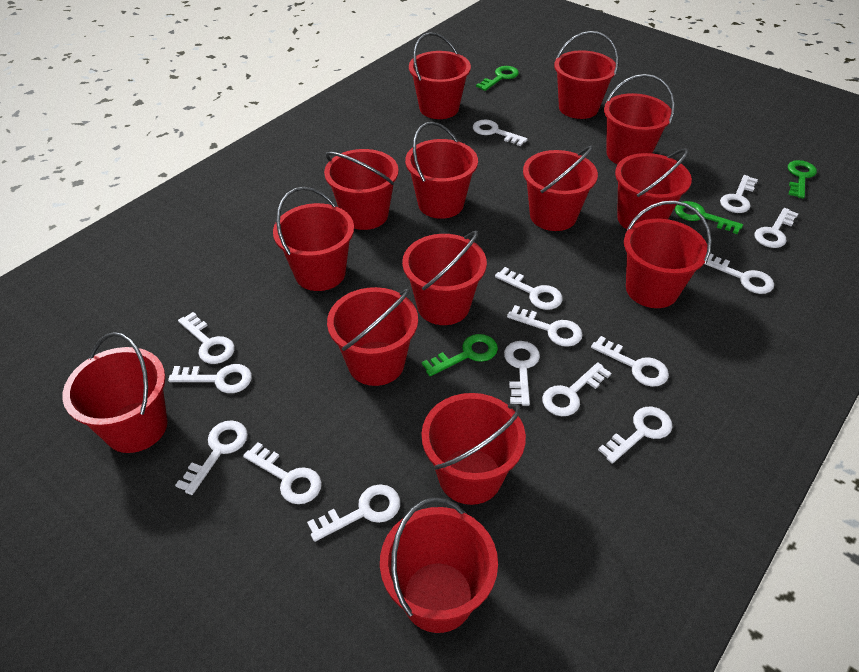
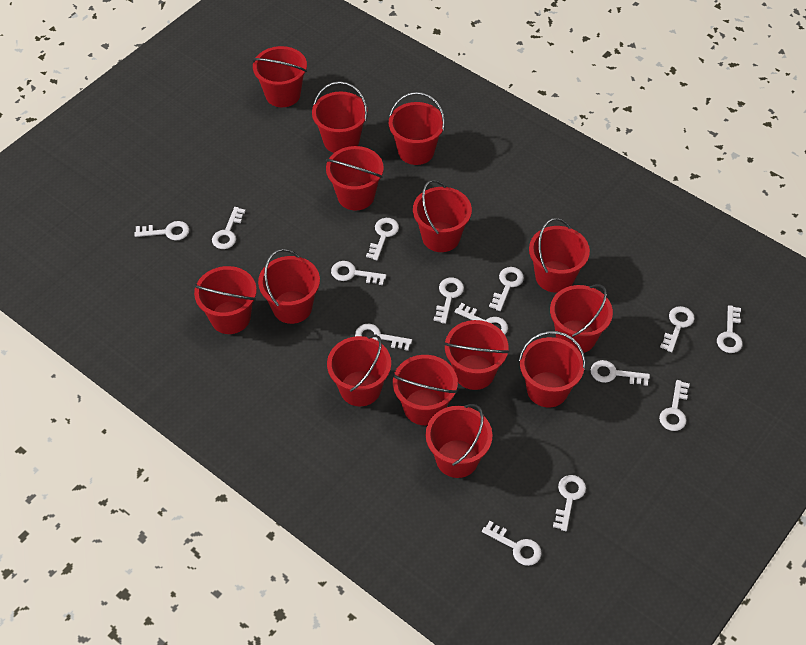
green key: [422,334,498,376] [476,66,519,91] [675,201,743,234] [788,160,817,199] = 4 -> none = 0
white key: [168,364,252,393] [175,420,248,495] [178,312,235,364] [243,442,322,504] [307,484,400,542] [473,120,528,146] [495,267,563,310] [504,341,540,406] [507,305,583,347] [542,362,611,416] [591,336,669,387] [598,407,673,464] [705,253,774,294] [720,175,758,213] [754,208,798,248] = 15 -> [134,221,189,241] [212,207,246,249] [331,261,386,285] [355,323,412,351] [366,218,399,260] [433,277,464,324] [455,303,508,335] [482,521,542,566] [489,267,524,311] [553,475,586,531] [591,360,650,386] [659,380,690,431] [660,306,694,352] [717,305,743,353] = 14

